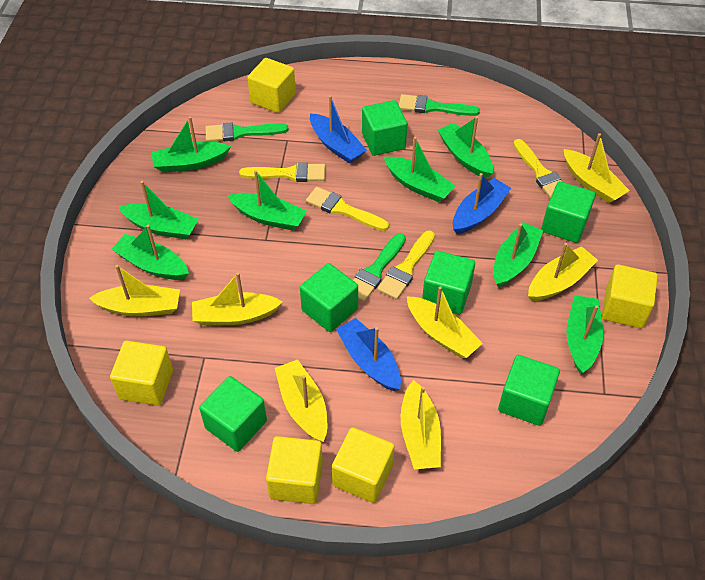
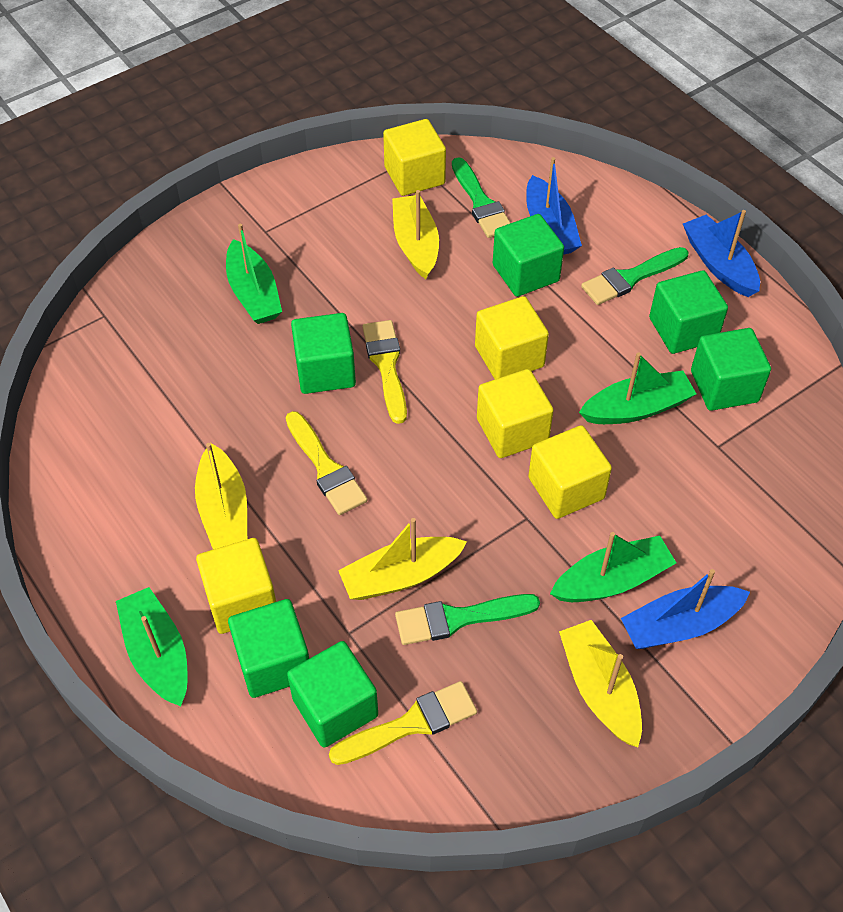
green boat: [112,225,189,280] [118,181,199,239] [151,116,231,173] [227,170,307,231] [384,137,456,202] [438,116,493,178] [494,222,543,287] [566,295,603,373] = 8 -> [116,587,187,706] [226,224,282,324] [550,532,676,602] [579,352,696,424] = 4
yellow boat: [89,265,180,317] [192,272,283,326] [275,359,328,442] [401,380,441,469] [407,286,483,358] [528,243,598,301] [564,133,630,203] = 7 -> [195,443,247,549] [338,518,467,600] [392,190,439,279] [559,620,642,747] = 4
yellow brush: [239,162,325,182] [306,187,389,231] [377,230,435,300] [513,139,562,199] = 4 -> [286,411,367,515] [329,681,477,765] [362,320,407,424] = 3

